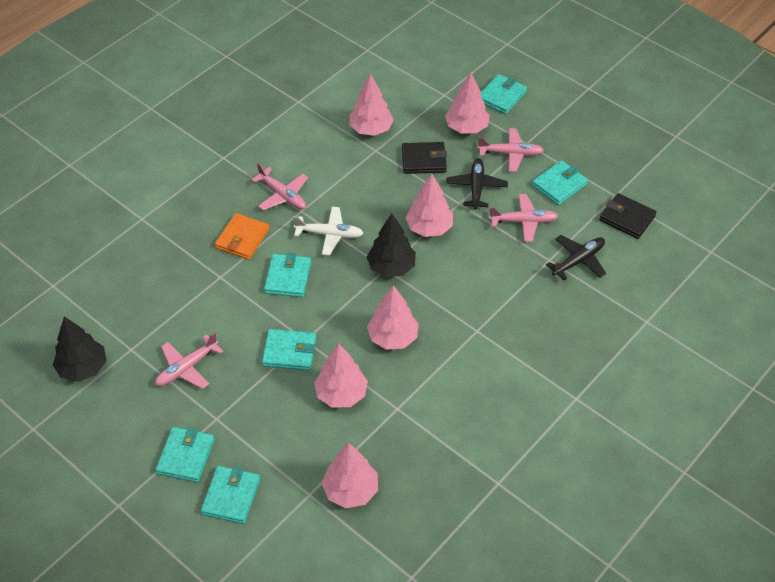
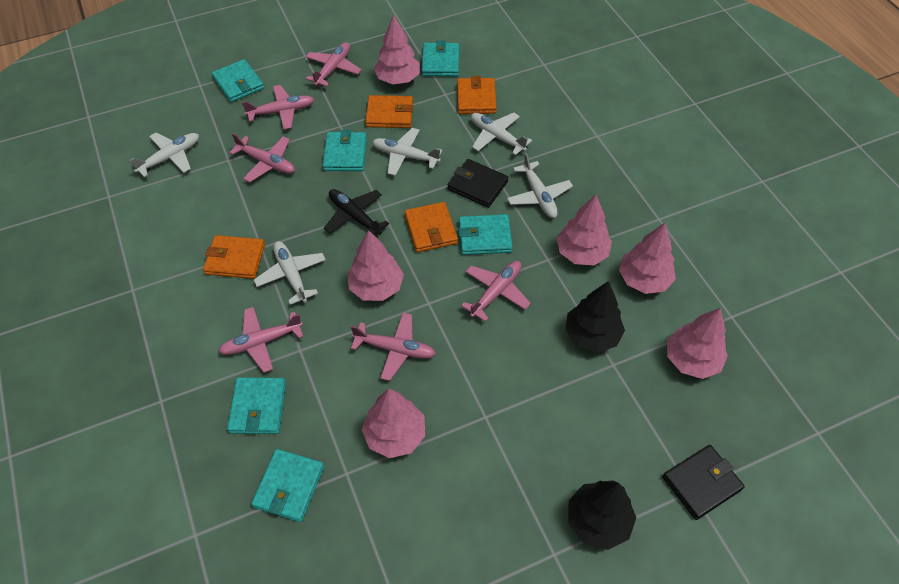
black plane: [446,158,508,210] [546,235,606,280] = 2 -> [324,189,389,235] = 1
orange wallet: [215,213,270,260] = 1 -> [203,235,265,279] [365,95,413,128] [405,202,458,252] [457,76,497,114] = 4
pink plane: [155,332,223,389] [251,163,308,210] [477,128,544,172] [488,194,558,242] = 4 -> [218,307,304,373] [229,133,295,182] [242,85,314,130] [306,42,361,87] [351,313,436,381] [461,261,531,322] = 6
white plane: [293,207,363,256] = 1 -> [129,133,199,177] [254,241,326,305] [372,128,442,176] [471,113,532,155] [507,153,573,218] = 5

